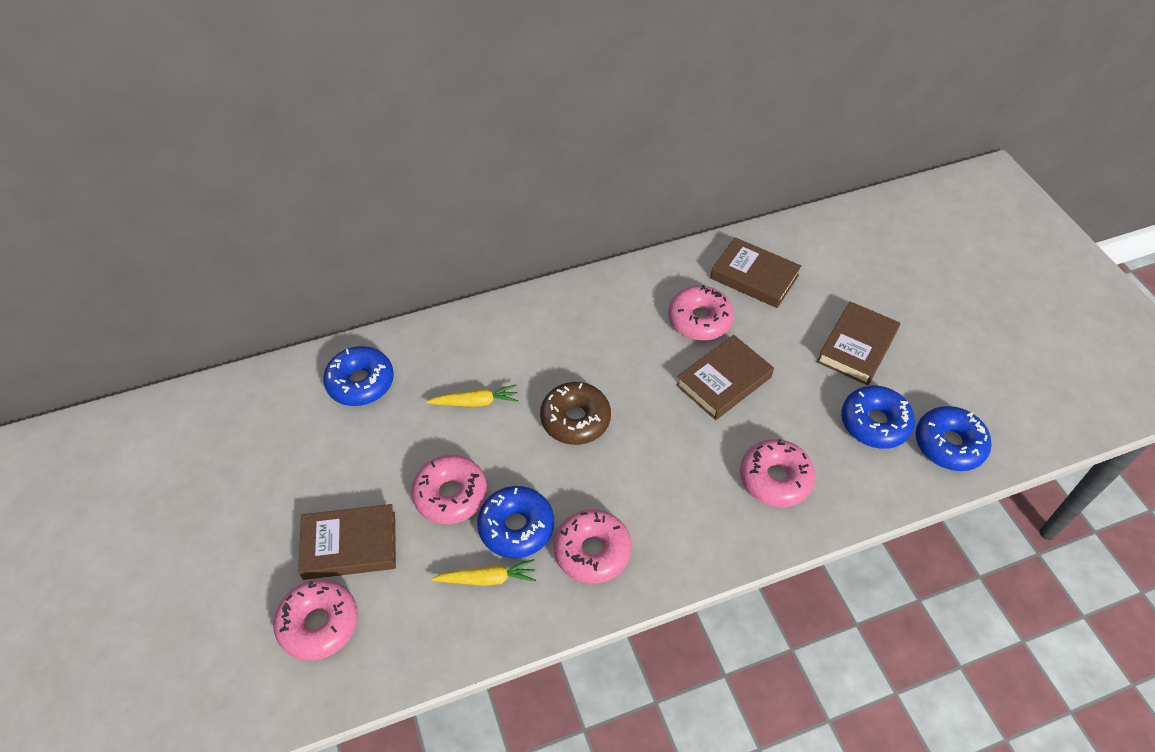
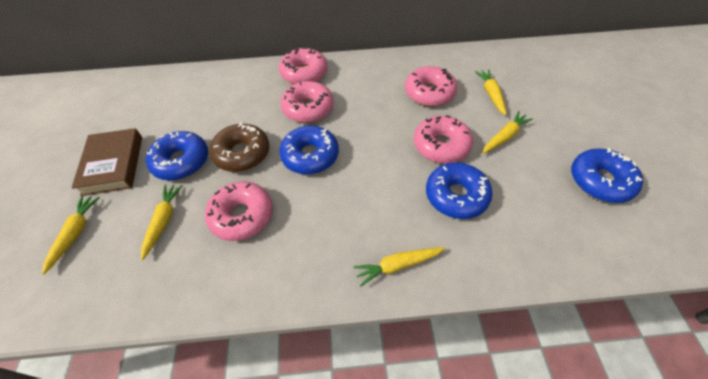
brown book: [298,504,396,580] [676,335,774,420] [710,237,801,308] [817,301,900,385] = 4 -> [72,128,142,196] = 1
yellow carrot: [426,385,518,407] [431,559,536,586] = 2 -> [42,195,100,275] [141,184,183,260] [353,247,445,286] [475,69,507,115] [483,111,533,154] = 5

